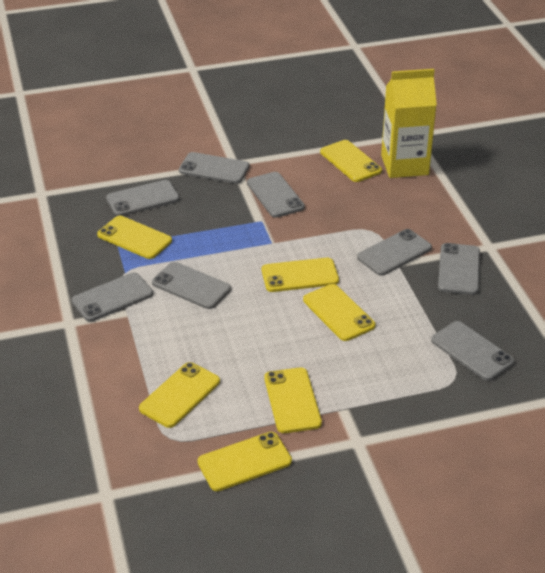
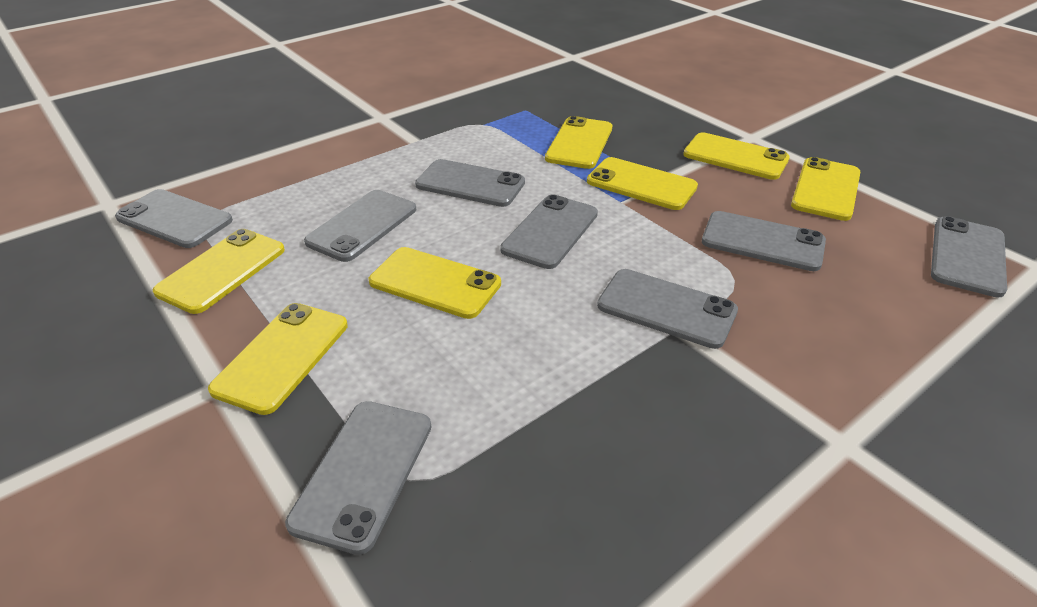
yellow carton: [381,69,437,178] = 1 -> none = 0

